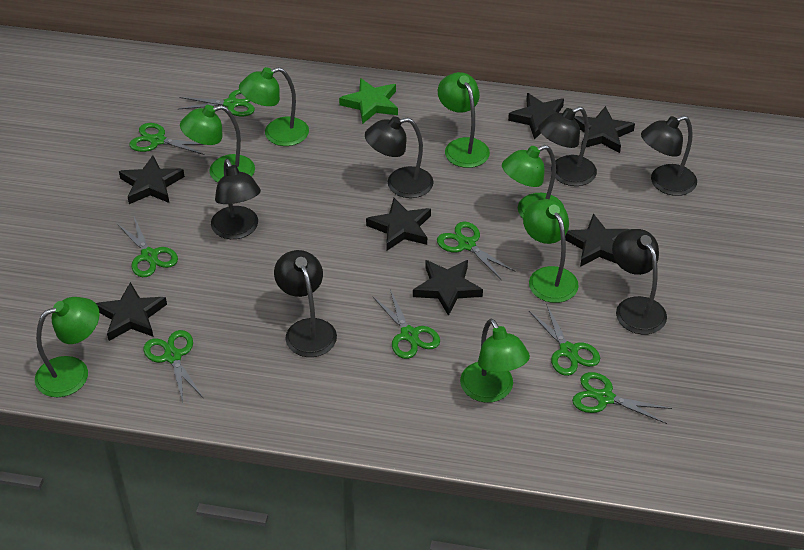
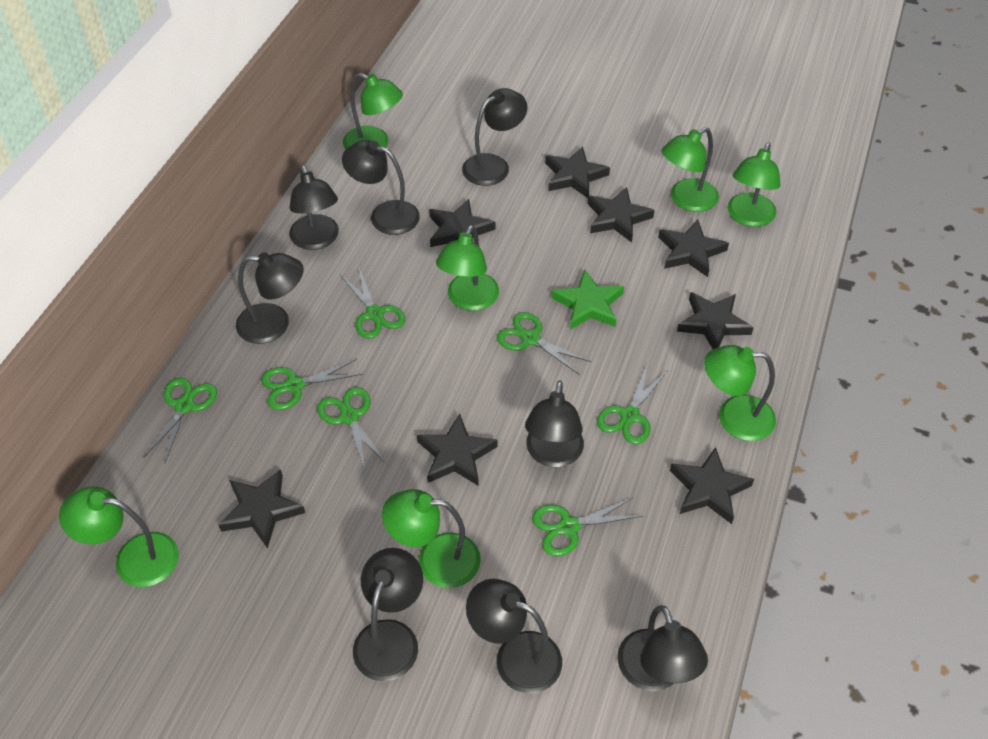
black lamp: [211,159,261,239] [274,250,337,357] [365,116,434,198] [538,107,597,186] [612,229,667,334] [641,116,697,196] = 6 -> [236,252,304,344] [289,165,339,250] [342,140,420,235] [353,548,423,681] [462,88,527,186] [466,579,562,693] [525,380,584,467] [618,605,708,691] = 8
black star: [96,282,167,341] [119,155,185,204] [366,198,431,251] [413,260,483,316] [508,93,564,140] [565,214,629,267] [574,106,635,153] = 7 -> [219,469,305,549] [417,414,498,486] [429,199,495,247] [545,147,610,198] [587,187,655,242] [658,220,729,277] [670,447,754,524] [677,292,754,349] = 8
green scissors: [117,217,178,277] [129,123,205,155] [144,330,203,402] [179,89,255,116] [372,289,440,359] [437,222,515,280] [529,304,600,376] [572,372,672,424] = 8 -> [143,377,217,463] [261,359,363,410] [317,387,387,469] [341,268,405,339] [497,312,591,374] [532,497,643,556] [597,366,667,444] = 7

